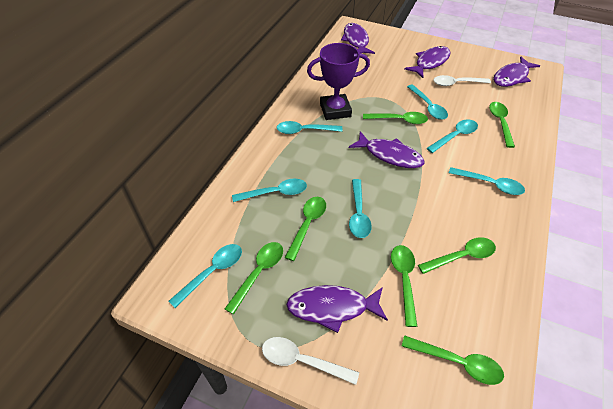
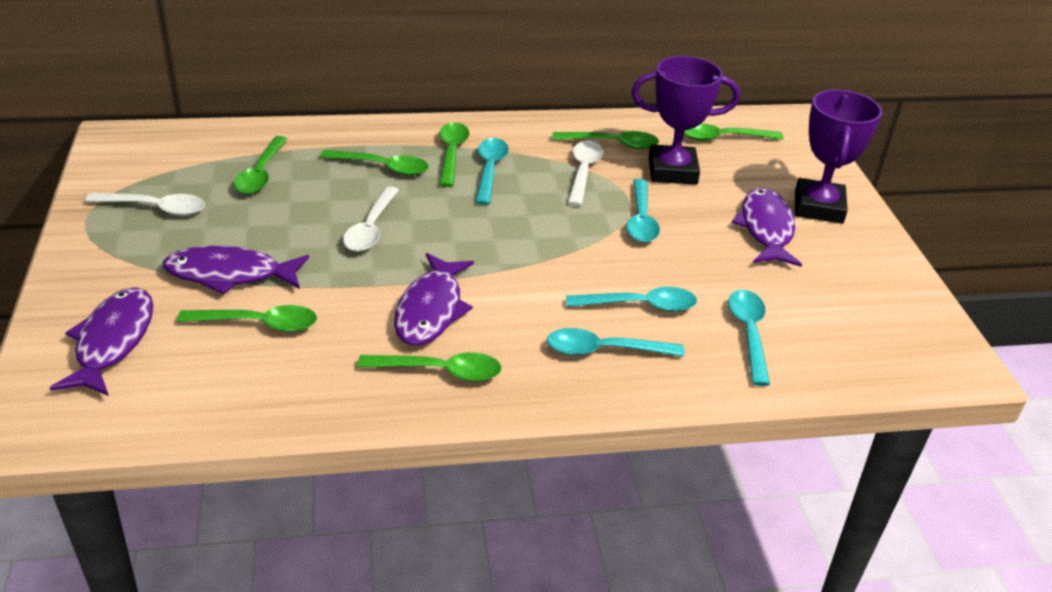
purple fish: [286,285,388,333] [341,23,375,54] [349,131,424,168] [404,46,451,78] [493,57,540,87] = 5 -> [50,287,153,396] [163,246,309,295] [394,253,474,346] [732,188,802,267] = 4
purple trophy: [307,43,370,120] = 1 -> [631,56,740,185] [795,89,882,224] = 2
turquoise spoon: [168,244,242,308] [232,179,307,202] [276,121,343,134] [349,179,372,238] [407,85,448,120] [427,120,478,153] [449,167,525,195] = 7 -> [476,138,509,205] [547,328,685,357] [566,287,697,312] [626,179,660,243] [728,290,770,386] = 5
white spoon: [262,337,359,385] [433,75,491,86] = 2 -> [85,193,205,216] [343,186,399,252] [568,141,603,206] = 3

